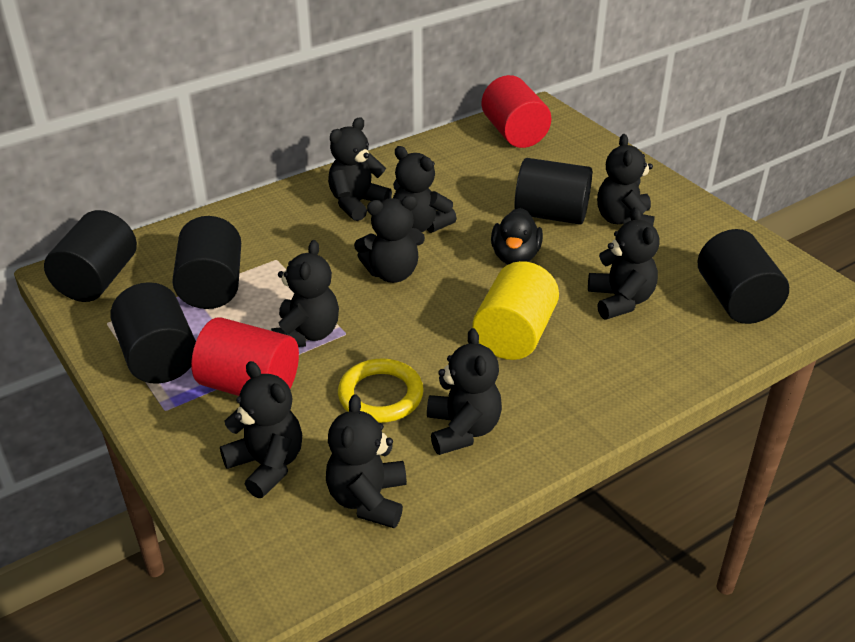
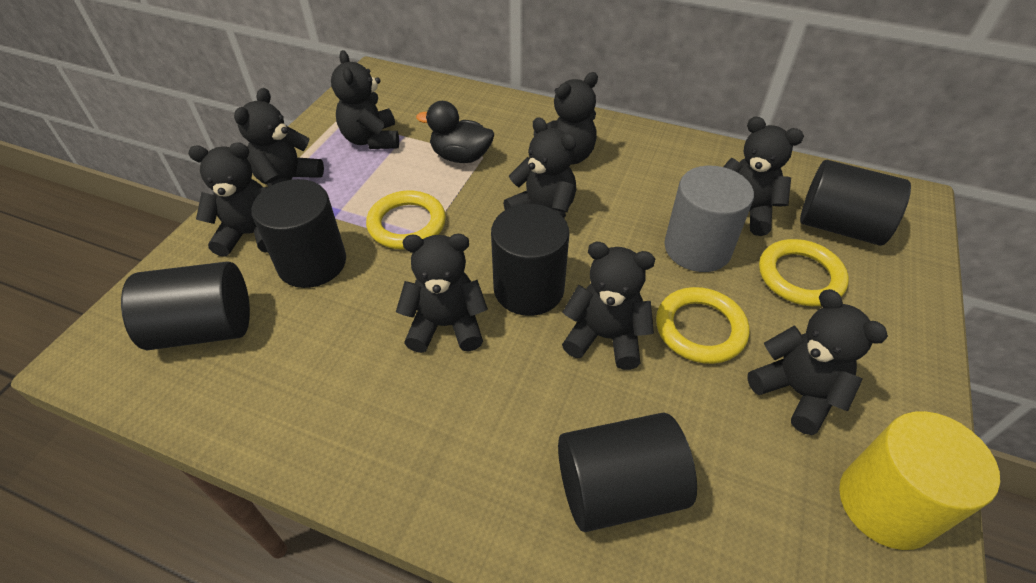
grey cylinder: none = 0 -> [664,166,754,272] = 1
red cylinder: [191,317,299,396] [482,75,551,148] = 2 -> none = 0
yellow ring: [338,358,424,423] = 1 -> [366,190,446,249] [656,287,749,364] [759,239,849,306] = 3

